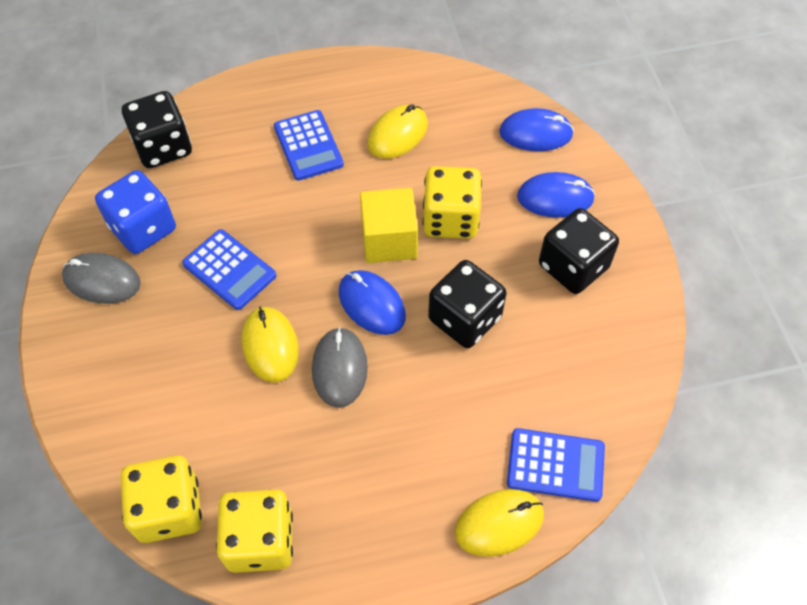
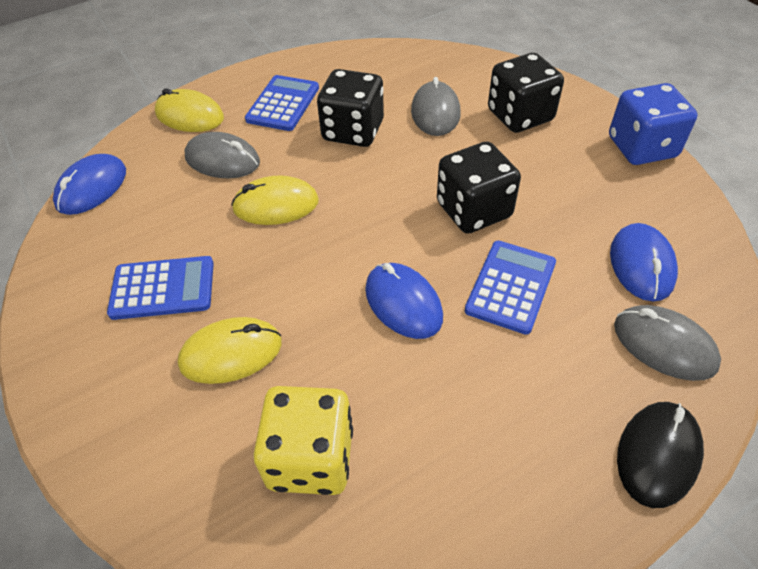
black mouse: none = 0 -> [617,402,704,508] = 1
grey mouse: [62,253,141,304] [312,327,368,408] = 2 -> [185,132,260,178] [411,77,460,136] [614,305,721,381] = 3
yellow cube: [360,188,418,263] = 1 -> none = 0
yellow dice: [121,456,202,543] [216,490,293,573] [422,166,482,239] = 3 -> [253,386,353,495] = 1

